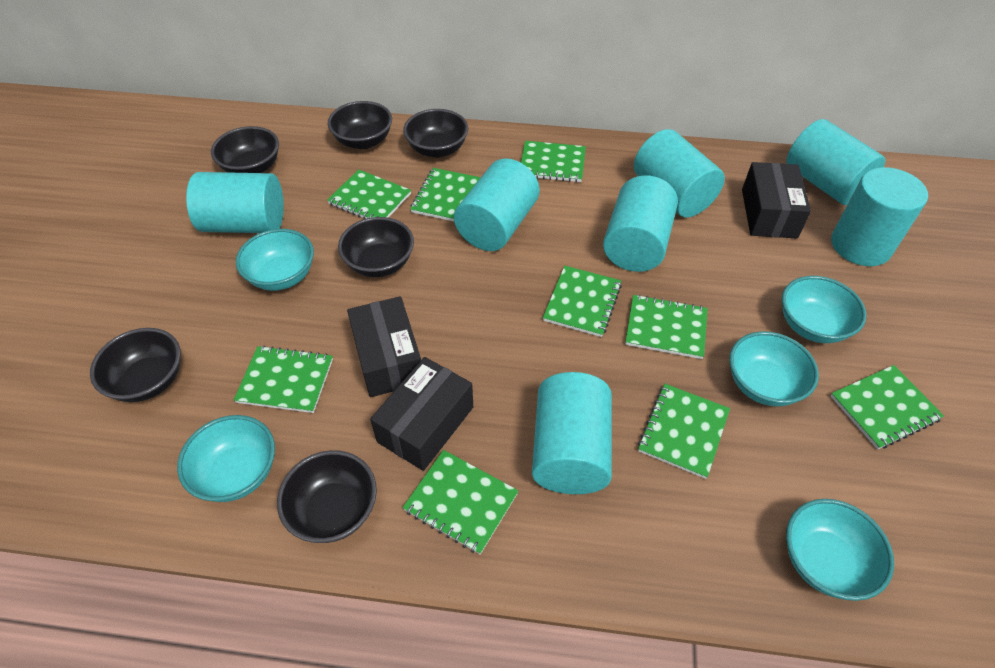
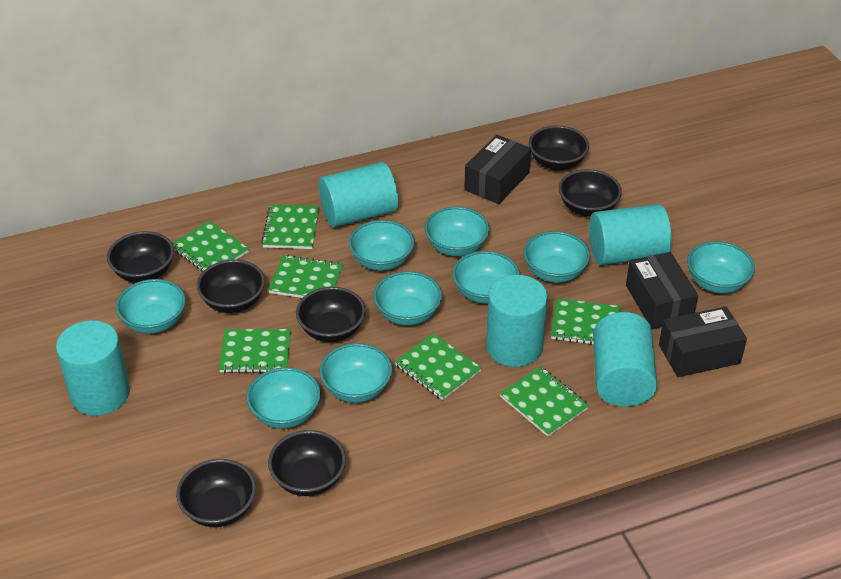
black bowl: [90,328,181,402] [211,126,279,173] [277,450,377,543] [328,101,392,149] [338,217,414,277] [403,109,468,158] = 6 -> [107,231,174,283] [176,459,256,527] [197,260,265,313] [268,430,346,496] [296,287,366,342] [529,126,589,170] [559,169,622,217] = 7
green notebook: [234,346,333,413] [327,170,411,219] [403,450,519,554] [410,168,481,221] [521,141,586,182] [543,266,622,337] [625,294,708,359] [638,384,730,479] [831,365,944,449] = 9 -> [172,221,249,272] [219,329,291,373] [261,205,319,249] [268,255,343,298] [394,333,481,400] [500,366,589,437] [551,298,621,345] = 7
turquoise bowl: [177,415,275,502] [236,229,314,291] [729,331,819,406] [782,276,867,343] [786,499,894,601] = 5 -> [116,279,186,334] [246,367,321,429] [319,343,392,403] [349,220,414,271] [373,271,442,326] [425,206,490,256] [452,251,520,304] [524,231,590,283] [687,241,755,293] = 9
turquoise cylinder: [186,172,284,233] [454,158,540,251] [532,372,612,494] [603,175,678,272] [634,129,725,217] [786,119,885,205] [831,167,928,266] = 7 -> [56,320,130,416] [319,162,398,228] [486,275,548,367] [589,204,672,265] [593,312,657,407] = 5

